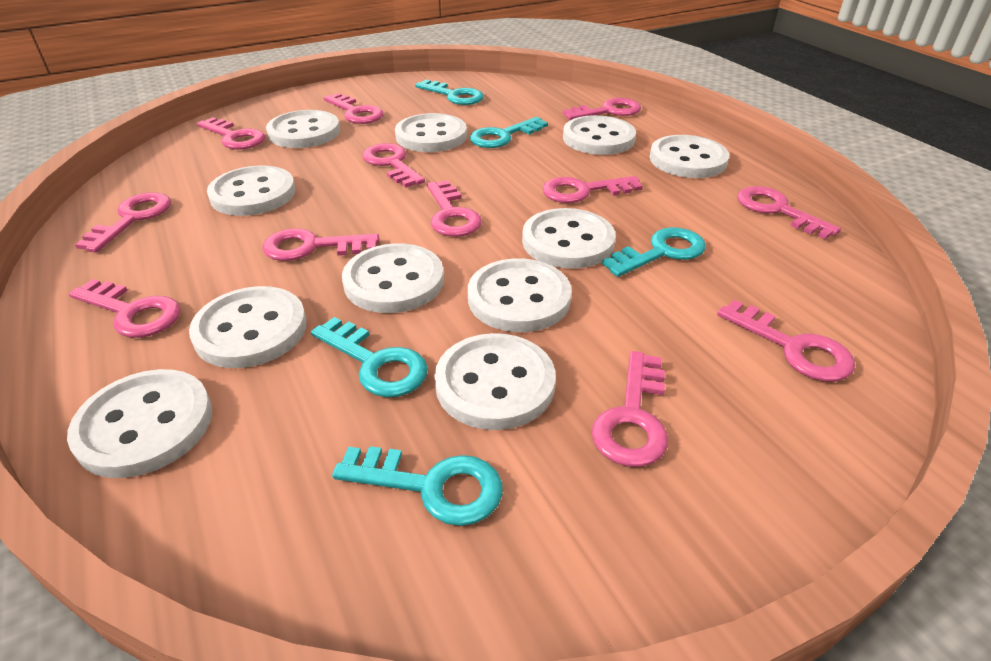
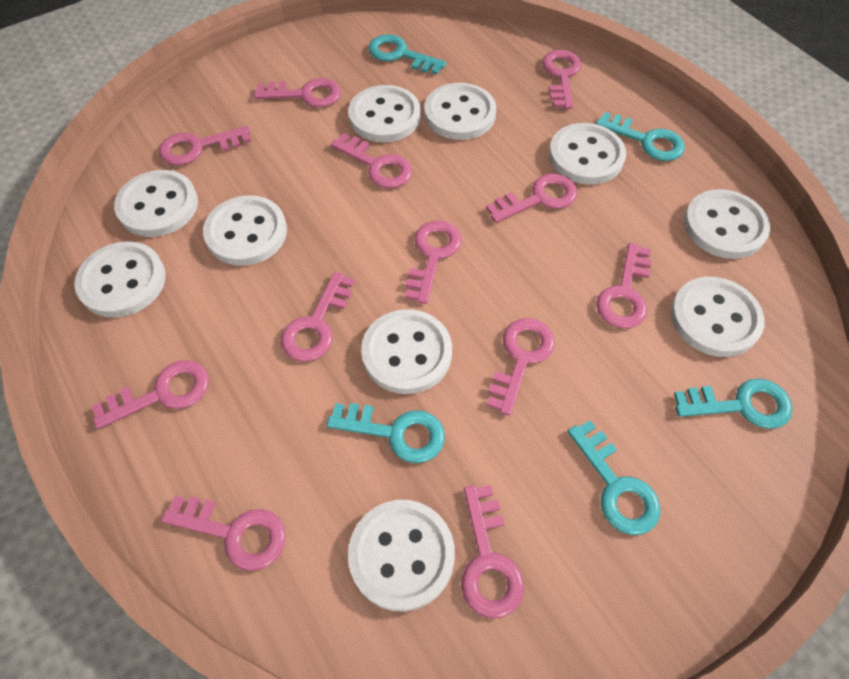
white button: [67,369,212,478] [189,286,307,368] [207,166,295,216] [266,110,340,148] [342,243,444,313] [395,113,467,152] [434,333,556,430] [468,258,572,332] [522,208,615,269] [563,115,636,155] [650,135,729,178] = 11 -> [74,242,166,318] [114,170,198,237] [203,195,287,266] [348,85,421,142] [348,500,455,612] [361,309,452,394] [424,83,496,140] [549,123,626,185] [670,277,764,357] [684,189,770,259] = 10

